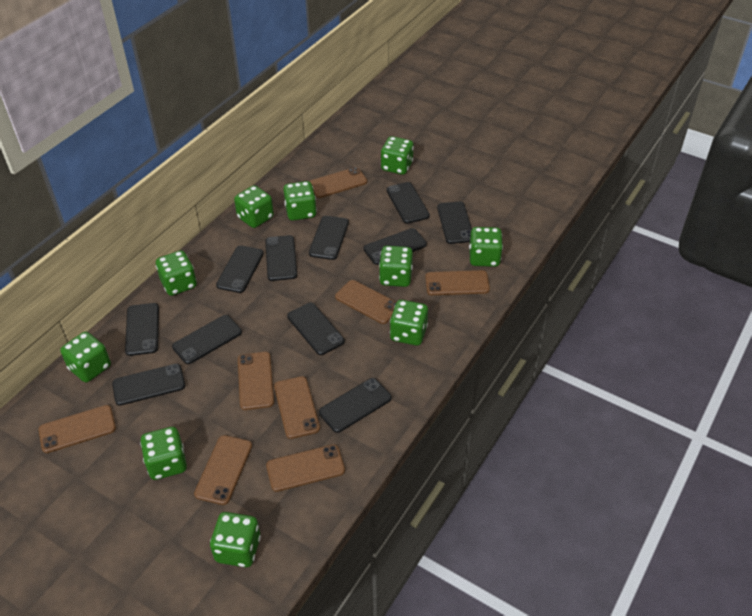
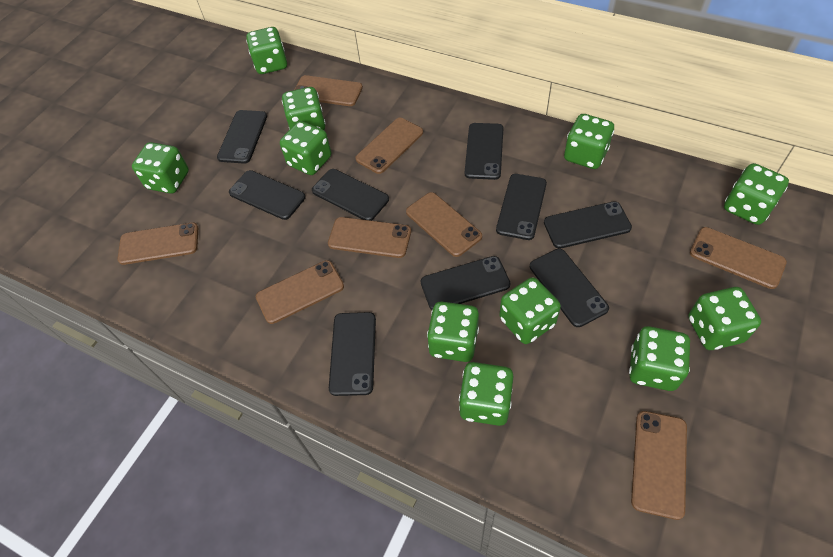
black phone: [112,364,185,406] [125,303,159,356] [172,315,242,364] [216,245,264,293] [265,235,297,281] [287,303,345,355] [309,216,349,260] [319,378,392,433] [364,228,427,265] [386,182,430,224] [437,201,472,244] = 11 -> [217,110,267,164] [229,170,306,220] [312,169,389,221] [329,312,376,396] [421,256,511,310] [465,123,503,180] [496,174,547,240] [530,249,609,327] [544,201,632,249] = 9
green dice: [60,332,111,382] [140,427,187,480] [156,250,197,296] [210,512,261,567] [234,185,274,228] [283,181,317,221] [379,246,413,287] [381,136,414,175] [390,300,428,346] [469,227,503,267] = 10 -> [132,142,189,194] [246,27,287,74] [280,121,331,175] [282,87,326,130] [427,301,479,362] [459,362,514,426] [499,277,561,344] [564,114,614,169] [629,326,690,391] [688,287,761,350] [724,163,789,225] = 11

